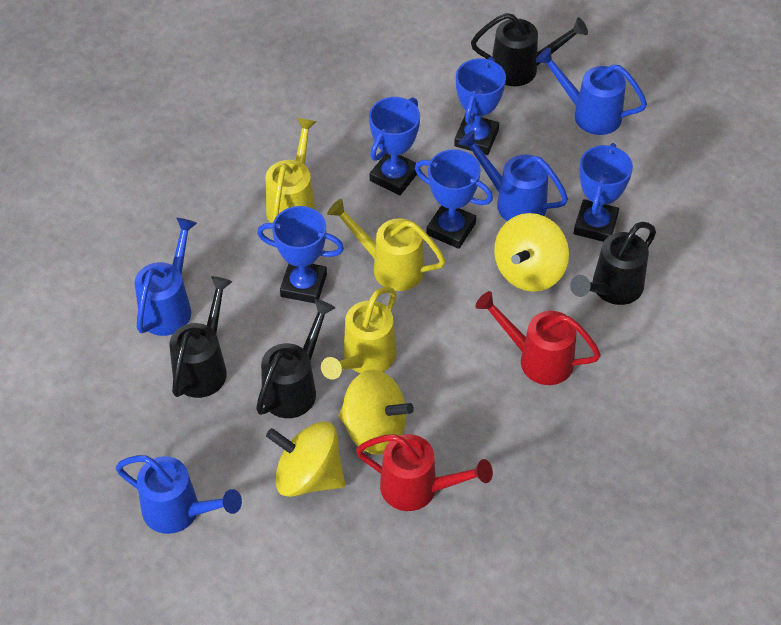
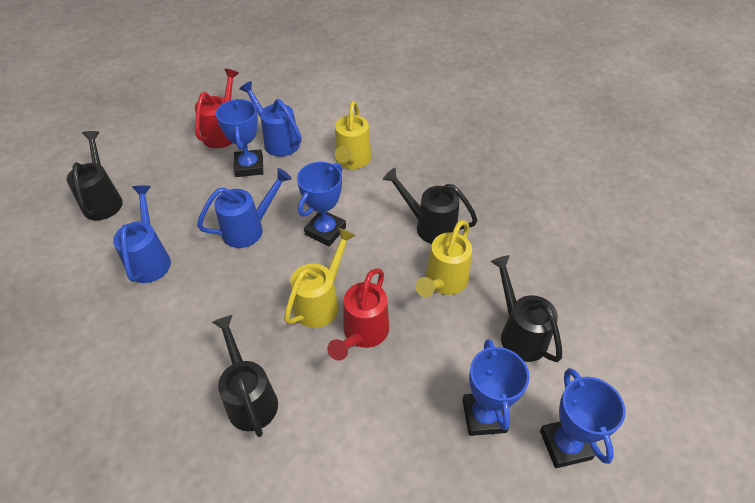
blue trophy: [257,206,344,304] [369,97,420,195] [415,149,493,249] [454,57,506,155] [574,143,633,242] = 5 -> [216,99,263,177] [297,162,346,247] [462,339,529,436] [540,368,626,468] = 4
blue watering can: [115,455,242,534] [135,218,197,336] [458,130,568,221] [536,47,647,135] = 4 -> [113,186,171,283] [197,168,292,248] [239,81,301,157] = 3
yellow spinning top: [266,422,346,497] [338,369,414,455] [494,213,569,292] = 3 -> none = 0

